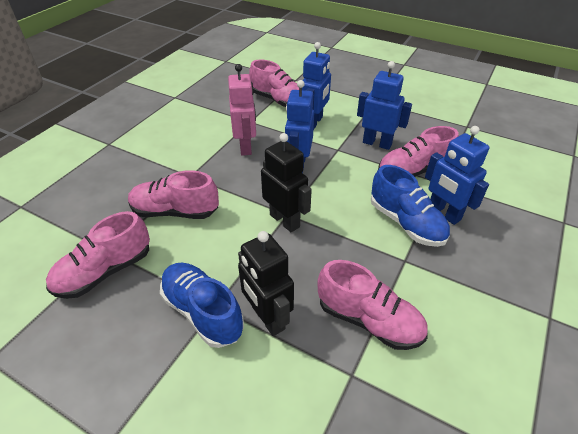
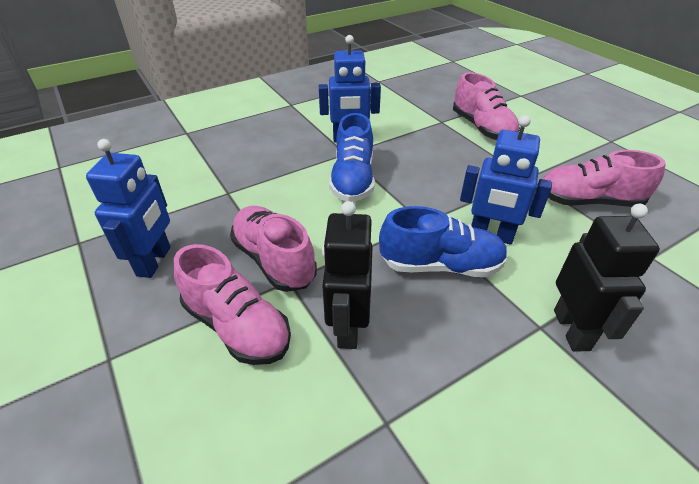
blue robot: [285,80,314,173] [302,42,331,130] [357,61,412,150] [425,126,489,225] = 4 -> [86,139,171,278] [319,35,381,143] [460,115,552,245] = 3
pink robot: [228,64,256,156] = 1 -> none = 0
pink shoe: [46,211,150,299] [128,170,219,219] [249,59,299,107] [317,260,428,350] [378,126,458,177] = 5 -> [174,244,291,365] [230,206,317,292] [453,72,520,140] [542,150,666,207] = 4

